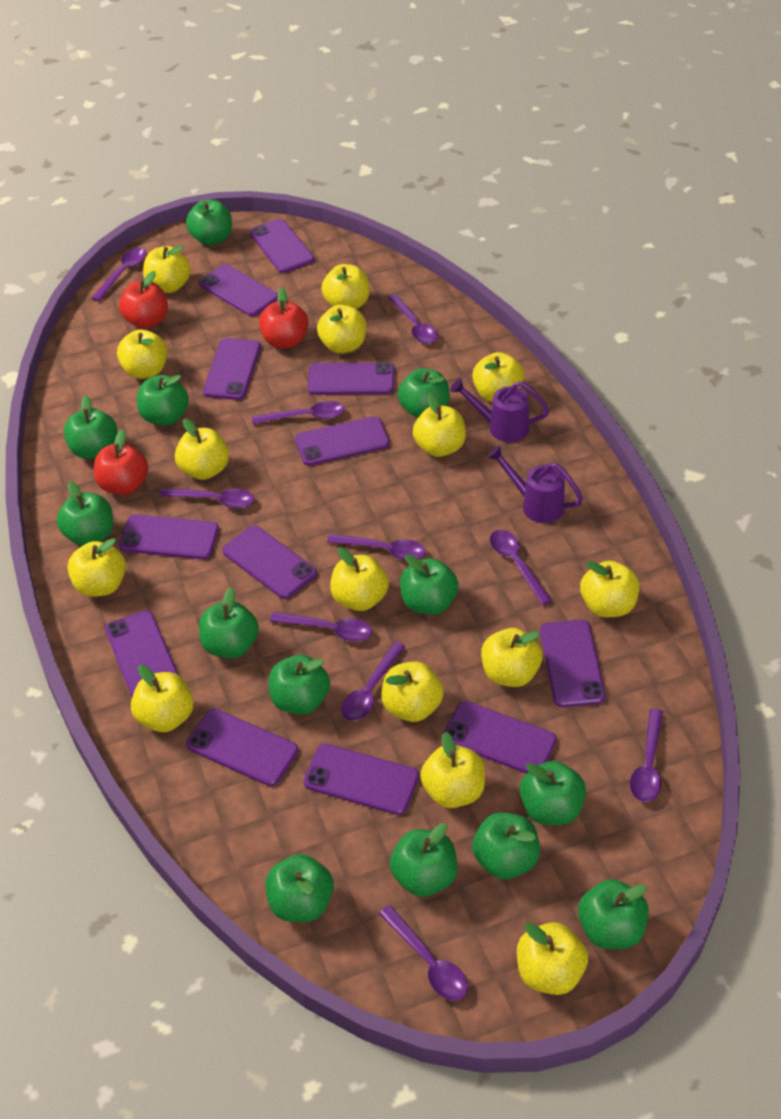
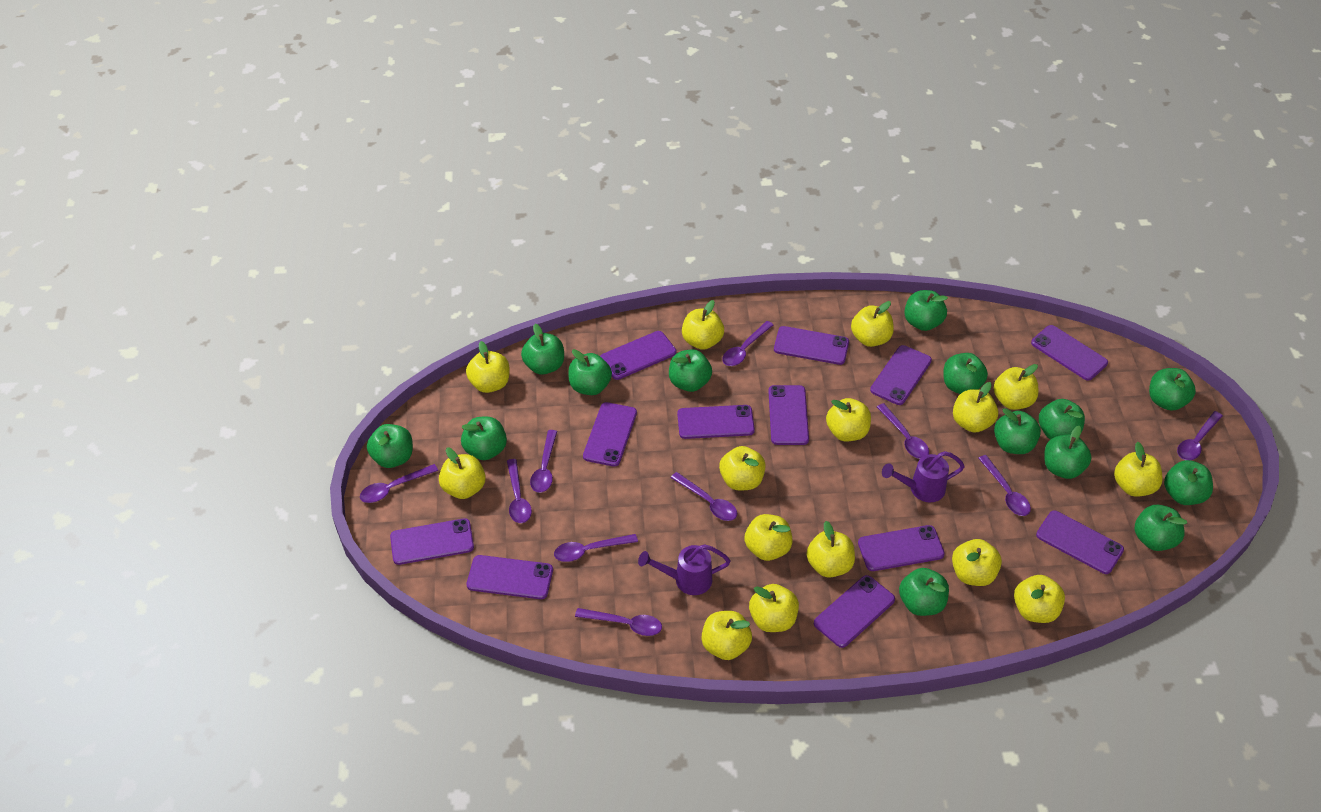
green apple: [57,481,113,546] [64,395,118,459] [137,375,189,426] [186,200,232,245] [199,588,259,658] [265,854,334,922] [269,655,330,715] [390,823,458,897] [398,368,450,418] [400,554,458,615] [472,812,540,879] [520,761,586,825] [578,879,649,949] = 13 -> [367,424,413,468] [461,416,507,460] [521,324,564,375] [568,349,612,395] [669,349,712,392] [899,568,949,616] [904,290,948,331] [943,353,988,394] [994,408,1041,454] [1039,399,1085,440] [1044,426,1092,479] [1135,505,1187,551] [1149,368,1196,411] [1164,460,1213,505] = 14
red apple: [94,430,148,495] [119,271,168,329] [259,288,309,349] = 3 -> none = 0

